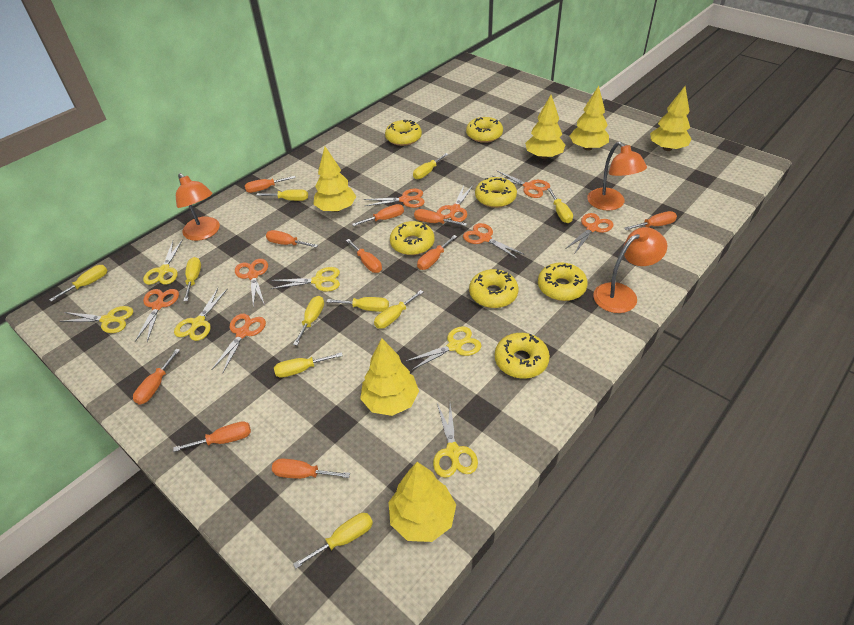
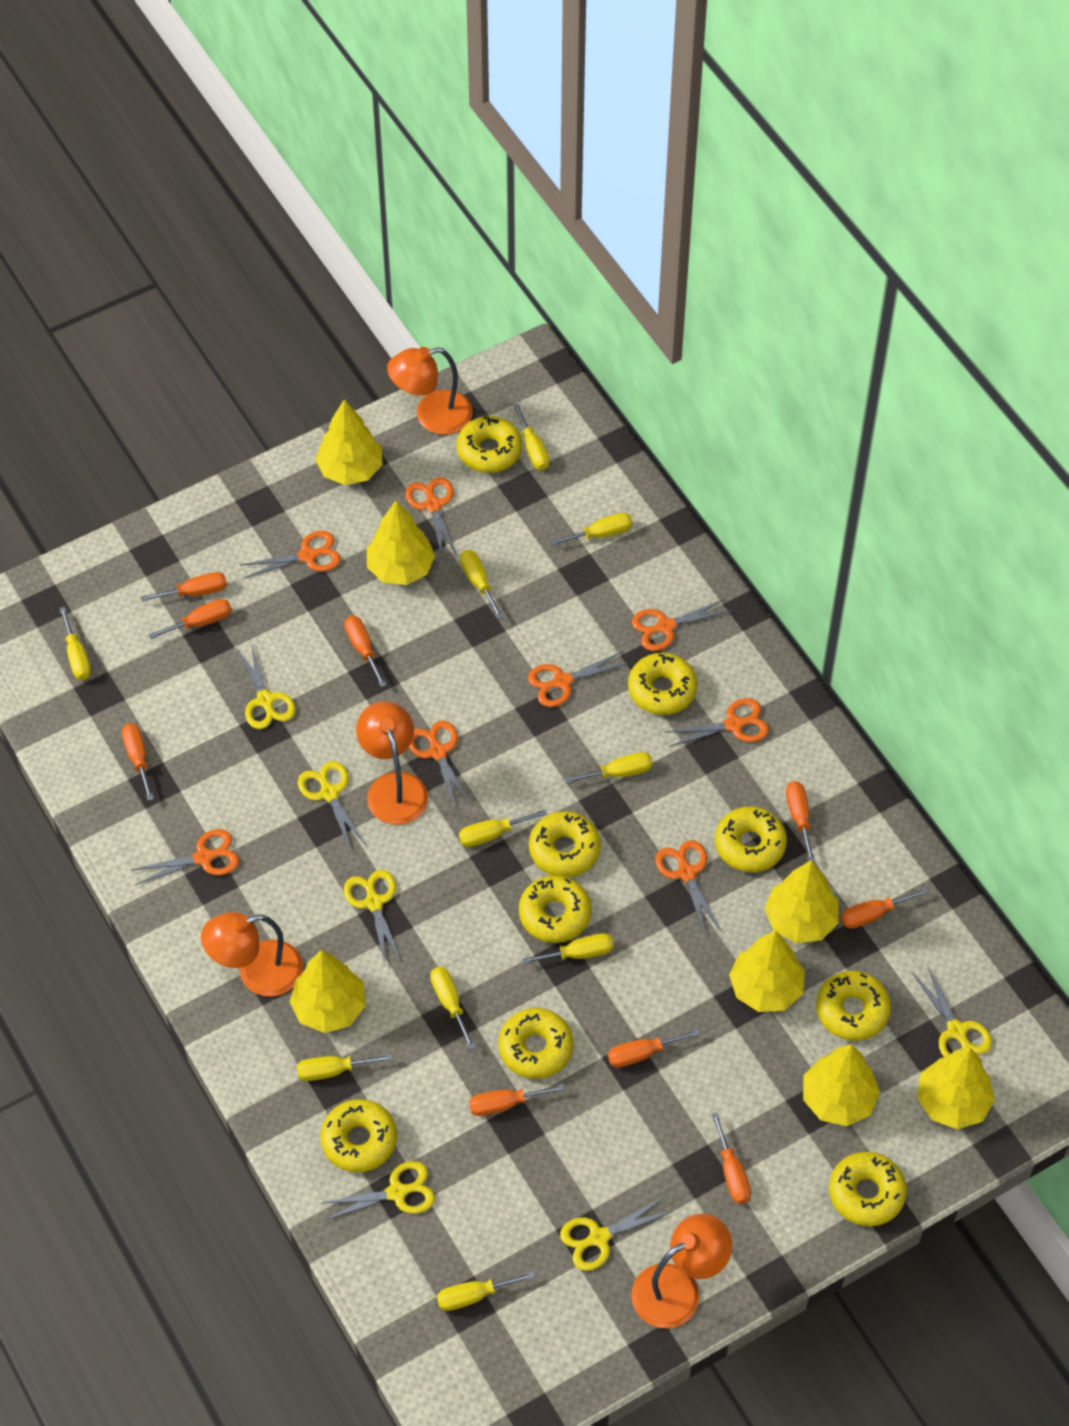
orange lamp: [176,173,220,241] [587,142,647,211] [593,227,667,313] = 3 -> [201,912,303,997] [356,701,428,825] [387,347,473,435] [631,1214,732,1328] = 4
orange screwdriver: [133,349,180,405] [173,421,251,452] [245,176,296,193] [266,230,318,248] [272,458,350,479] [346,239,382,273] [352,204,404,226] [414,209,467,226] [417,235,457,270] [624,211,677,230] = 10 -> [122,724,154,801] [141,572,227,602] [148,599,232,639] [344,616,387,687] [469,1084,565,1116] [608,1029,700,1068] [711,1113,751,1204] [786,781,816,863] [841,888,928,929] = 9
yellow donut: [385,119,422,146] [390,221,435,255] [466,117,503,143] [469,269,518,308] [475,177,517,208] [495,333,550,378] [538,262,588,301] = 7 -> [320,1099,397,1173] [456,416,522,473] [498,1008,573,1079] [519,875,592,943] [529,811,601,877] [628,653,698,715] [715,806,787,872] [816,971,891,1041] [829,1152,907,1226] = 9
yellow tree: [313,147,356,212] [360,338,419,416] [389,462,456,542] [525,95,565,159] [570,86,609,151] [650,86,691,151] = 6 -> [290,950,366,1033] [315,399,383,485] [367,500,435,585] [729,930,805,1012] [764,860,839,943] [803,1044,880,1126] [917,1047,995,1129] = 7

